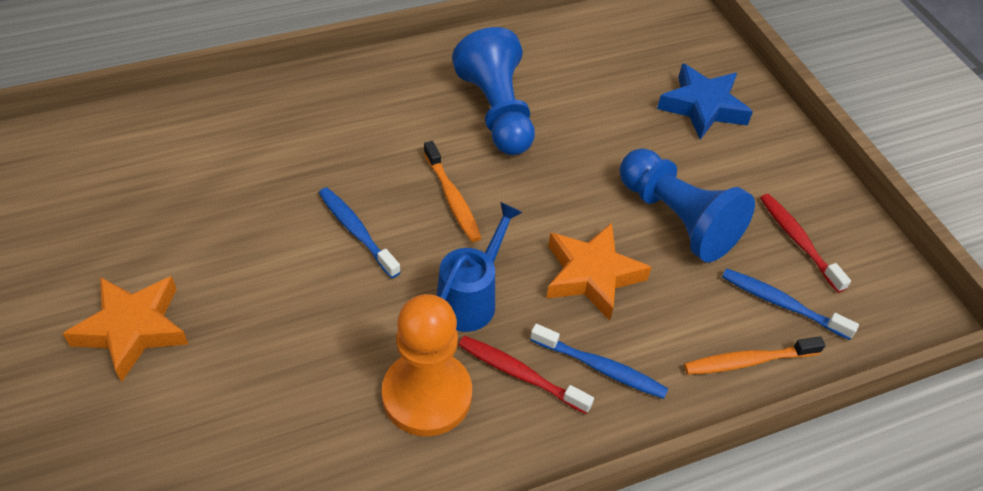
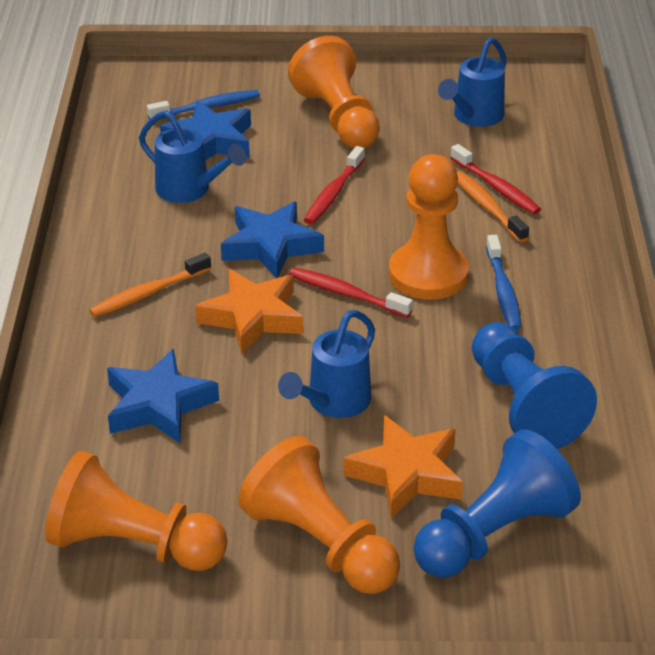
blue star: [657,63,753,140] = 1 -> [107,349,219,443] [160,100,251,160] [221,202,324,278] = 3
blue toothbrush: [319,187,401,278] [530,324,668,399] [722,268,859,340] = 3 -> [147,90,260,120] [486,235,521,330] = 2
blue watering can: [436,202,523,332] = 1 -> [139,110,246,203] [278,310,375,418] [438,37,506,127] = 3
orange pawn: [382,294,472,436] = 1 -> [45,451,228,571] [238,436,400,594] [288,36,380,148] [389,154,469,300] = 4
red toothbrush: [459,336,594,414] [760,194,851,293] = 2 -> [289,268,413,318] [304,146,365,224] [450,144,541,214] = 3

